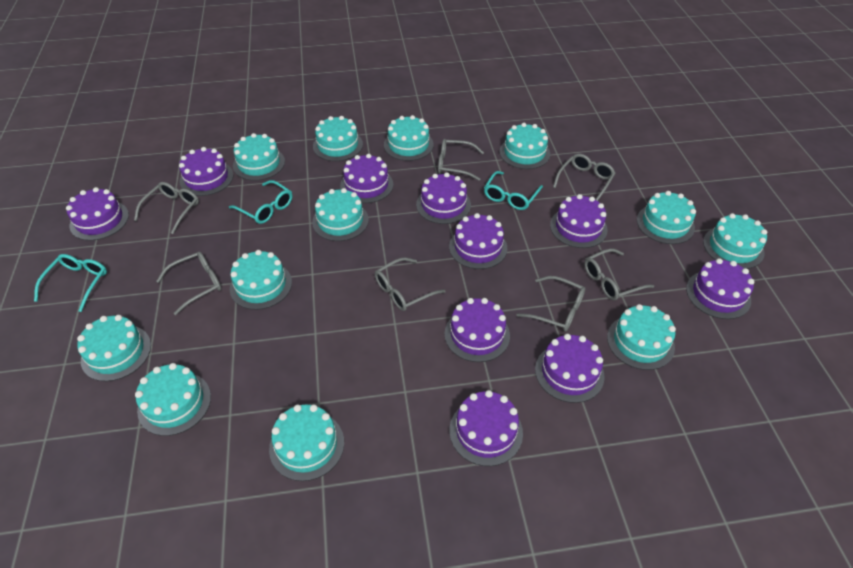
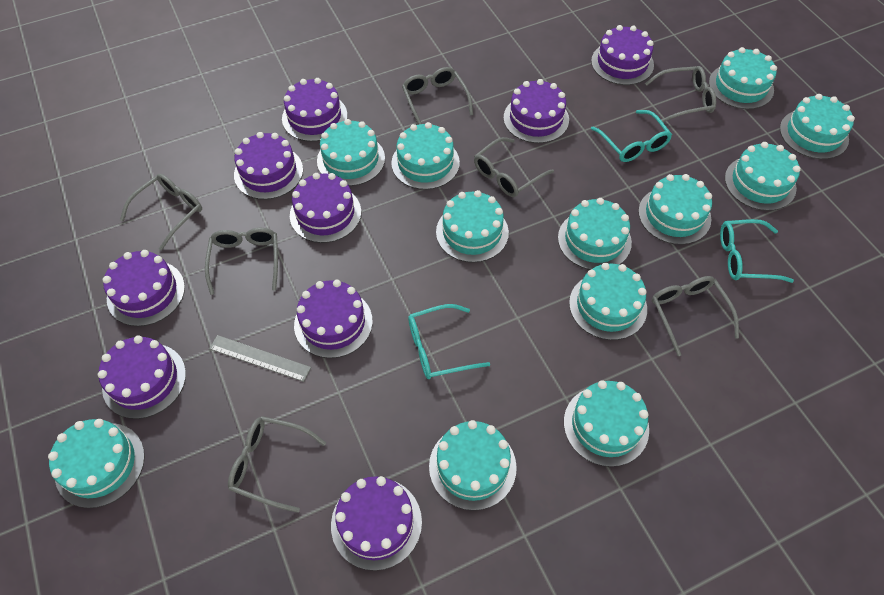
grey ruler: none = 0 -> [209,335,311,382] = 1
purple cake: [66,187,129,241] [179,147,234,196] [340,154,393,203] [416,173,471,224] [445,298,510,362] [449,213,507,269] [450,390,523,466] [535,334,605,403] [550,194,608,248] [686,258,754,319] = 10 -> [98,335,186,419] [103,250,185,326] [234,132,303,200] [282,78,348,142] [290,173,361,243] [294,280,373,358] [331,476,422,571] [504,79,569,143] [591,25,654,85] = 9

